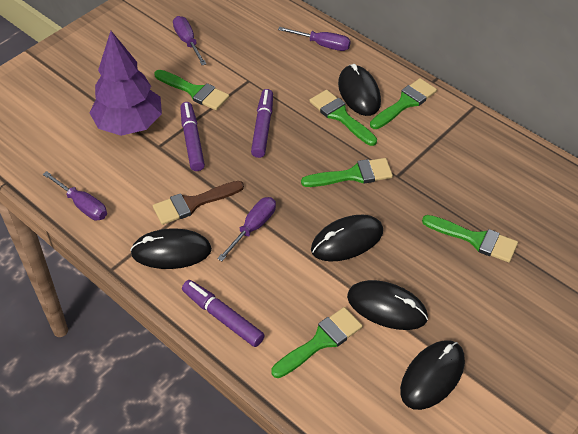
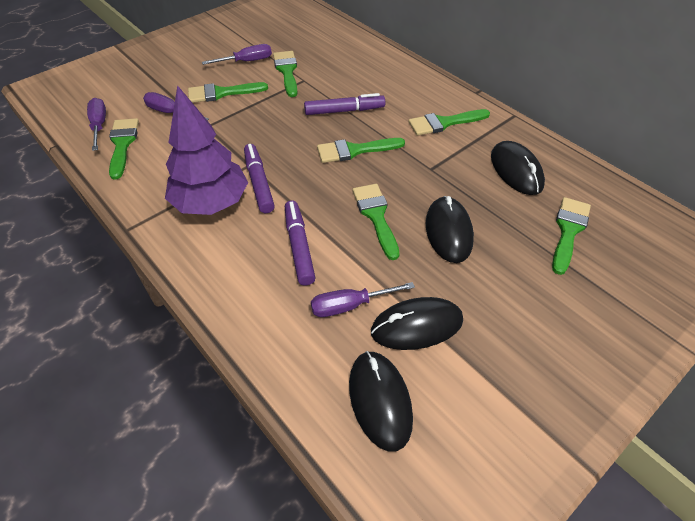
black mouse: [130,228,212,269] [311,215,383,262] [338,64,381,116] [347,280,428,330] [400,340,465,410] = 5 -> [349,351,413,452] [371,297,463,350] [426,196,474,263] [491,141,545,195] = 4
brown brush: [153,181,244,225] = 1 -> none = 0
green brush: [154,70,229,110] [271,307,363,378] [301,158,393,187] [309,90,377,146] [370,78,437,129] [422,215,518,262] = 6 -> [109,118,139,180] [188,82,268,103] [273,51,298,97] [317,138,405,163] [352,184,399,260] [408,109,490,136] [552,197,591,275] = 7

